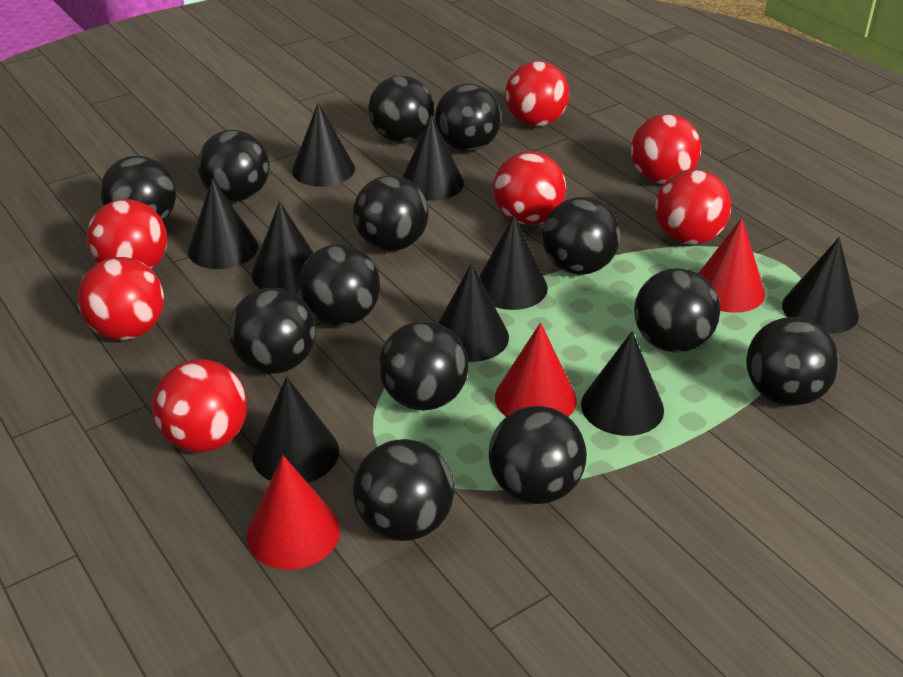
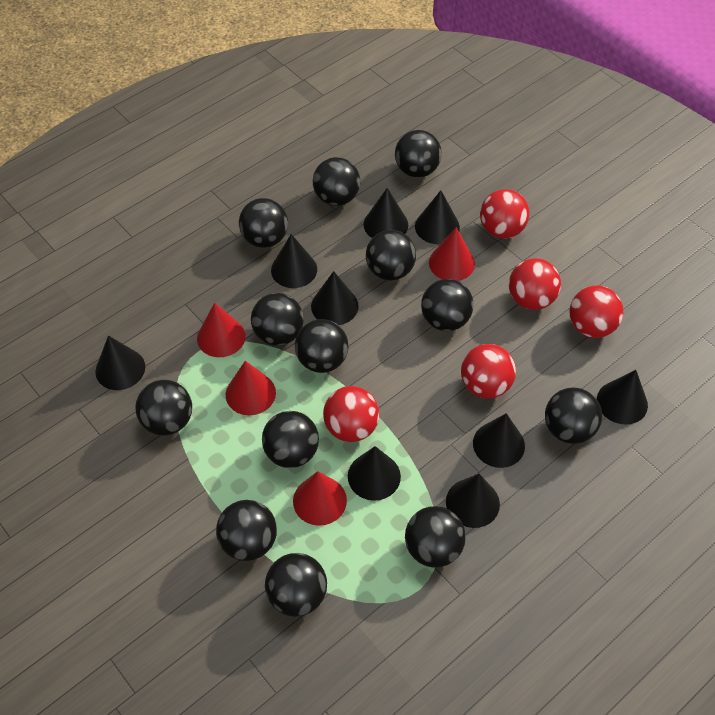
red ball: [77,257,164,340] [87,199,167,269] [152,359,248,453] [493,151,566,225] [505,61,569,127] [631,114,701,184] [655,170,731,245] = 7 -> [323,386,379,442] [461,344,516,398] [480,189,529,239] [509,258,561,310] [570,286,623,338] = 5
red cone: [246,455,340,570] [495,323,577,417] [698,218,765,313] = 3 -> [197,303,246,357] [226,361,276,415] [293,471,347,526] [429,227,475,281] = 4

